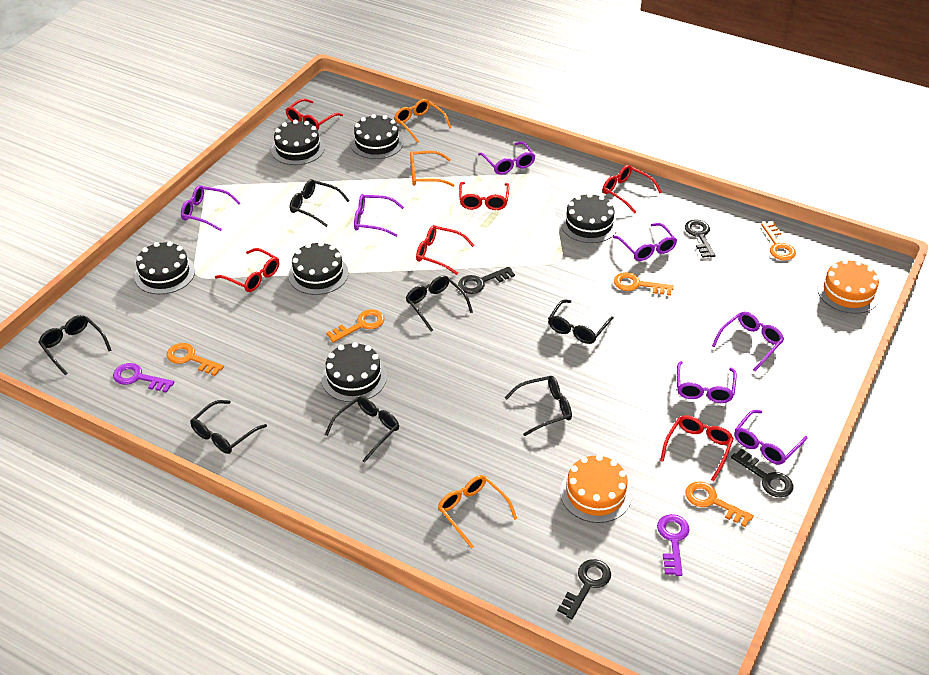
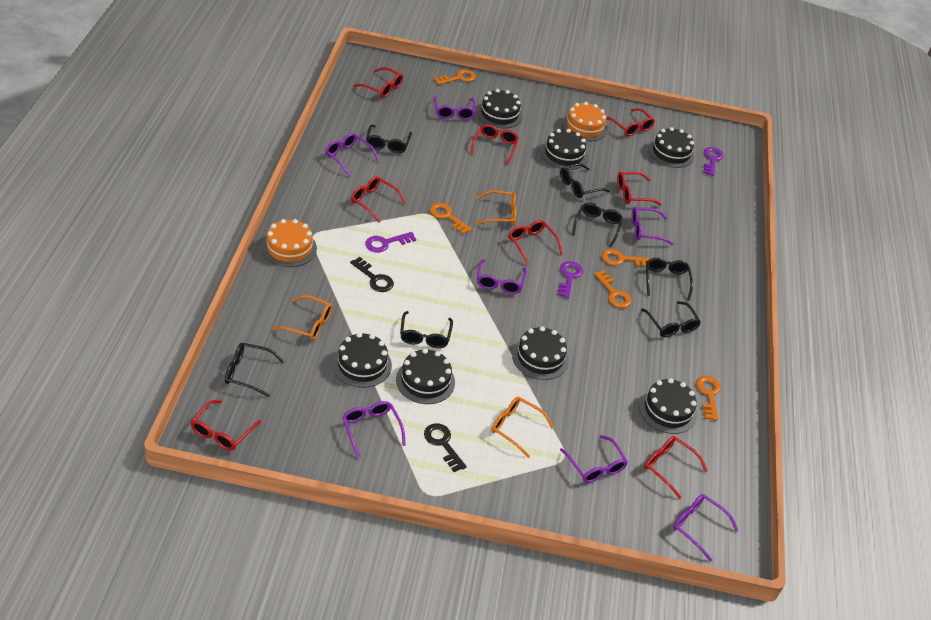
black cake: [134,241,195,294] [271,120,325,165] [288,241,348,295] [321,342,387,402] [351,114,403,159] [561,193,618,243] = 6 -> [333,332,392,388] [396,348,455,404] [477,89,523,129] [512,326,569,380] [541,129,588,170] [639,378,697,434] [648,127,694,168] = 7
black key: [458,267,515,294] [557,559,611,619] [685,220,716,258] [731,448,794,497] = 4 -> [350,257,394,292] [424,423,467,472] = 2
purple key: [113,363,174,393] [657,514,690,576] = 2 -> [365,232,416,253] [557,261,583,298] [703,147,724,176] = 3
red glasses: [215,248,279,292] [286,99,343,130] [416,225,474,275] [459,182,510,210] [603,165,662,214] [660,415,734,481] = 6 -> [191,400,262,451] [351,176,406,222] [354,67,403,98] [471,124,519,165] [508,220,563,265] [606,108,655,136] [617,172,662,206] [645,436,708,499] = 8

